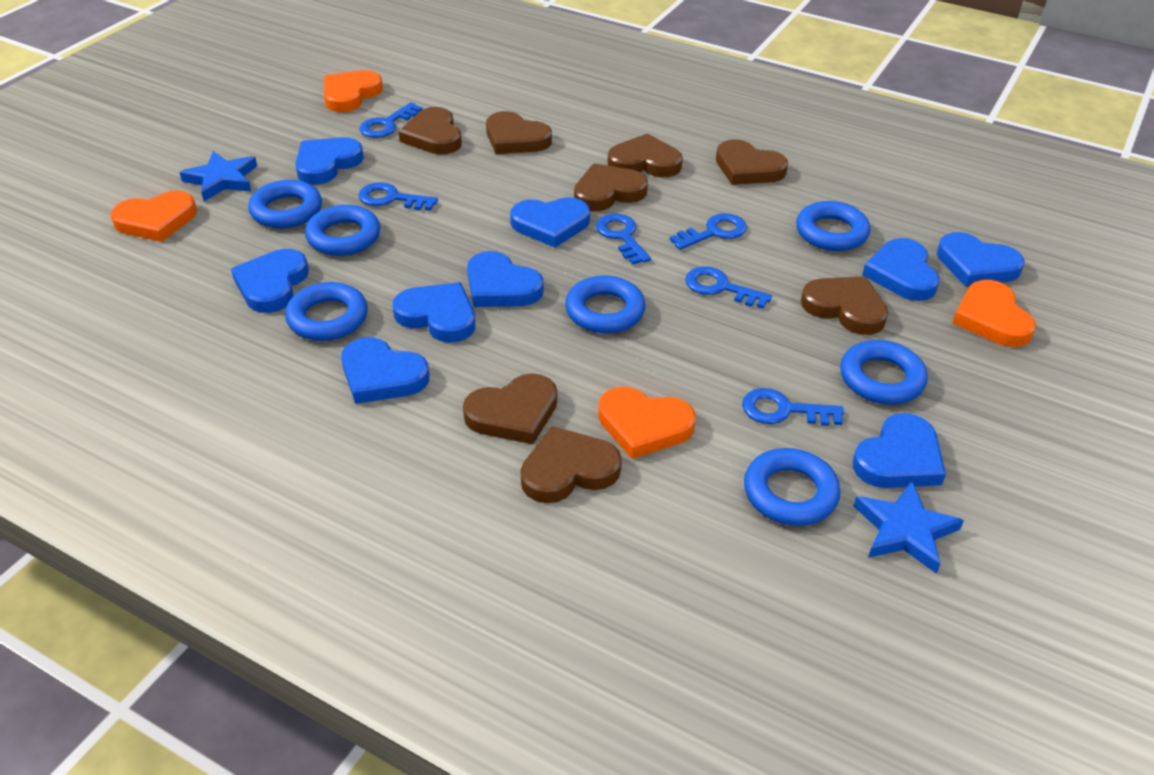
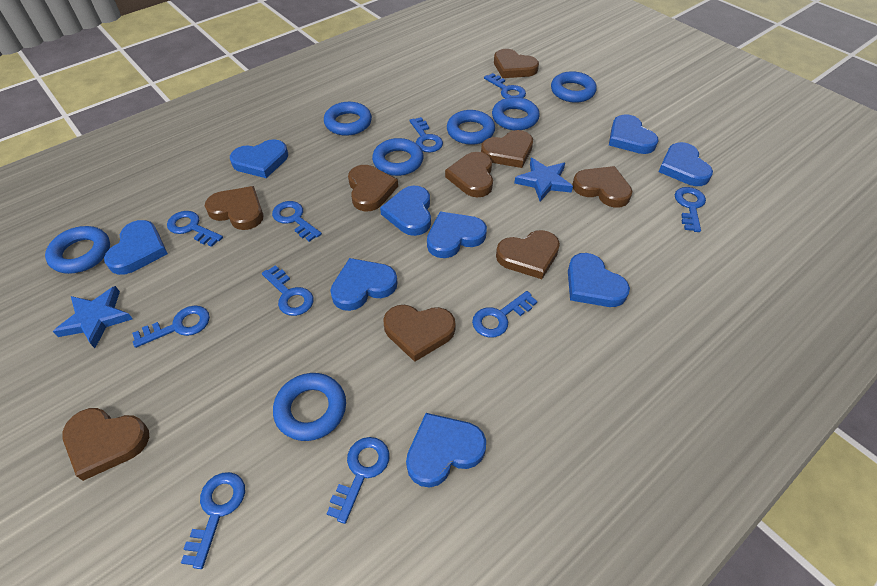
blue key: [358,182,438,211] [360,102,423,138] [596,214,651,265] [670,213,747,250] [685,266,772,309] [742,388,844,426] = 6 -> [132,306,210,348] [167,211,223,247] [181,472,245,569] [262,265,314,316] [272,201,322,242] [327,437,389,524] [409,117,443,152] [472,291,537,337] [484,73,526,98] [675,187,706,232] = 10
brown heart: [398,107,462,154] [463,374,557,444] [486,111,552,154] [520,426,622,503] [574,163,648,212] [608,133,683,177] [716,139,788,185] [801,276,888,335] = 8 -> [62,408,149,481] [205,186,263,230] [348,165,398,211] [383,305,456,362] [445,152,493,197] [481,130,533,168] [494,49,539,78] [496,230,560,279] [572,166,632,208] = 9
orange heart: [110,190,197,242] [324,70,383,112] [598,387,696,459] [952,280,1036,347] = 4 -> none = 0

